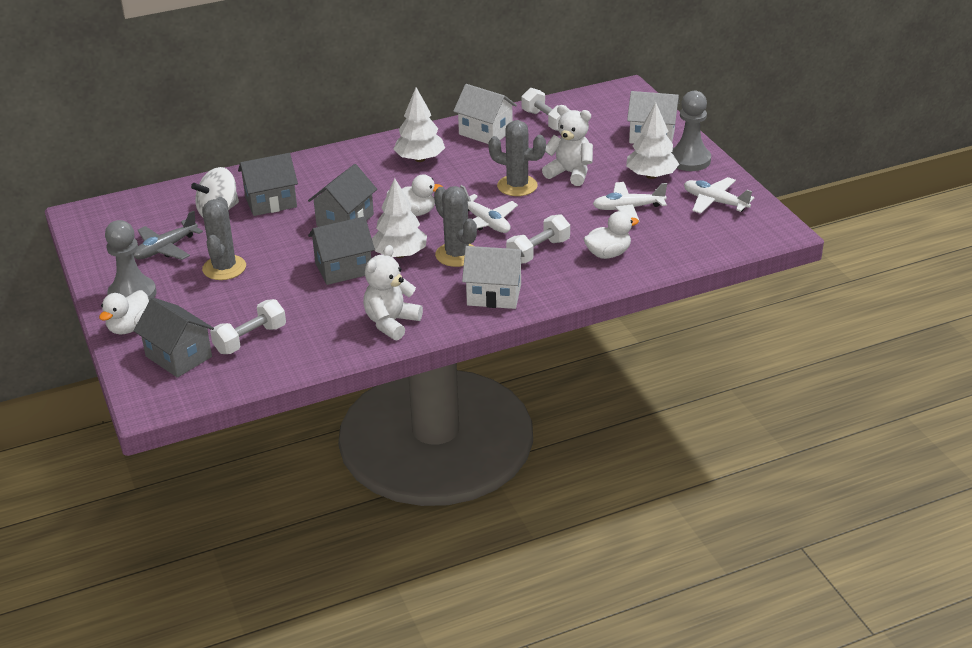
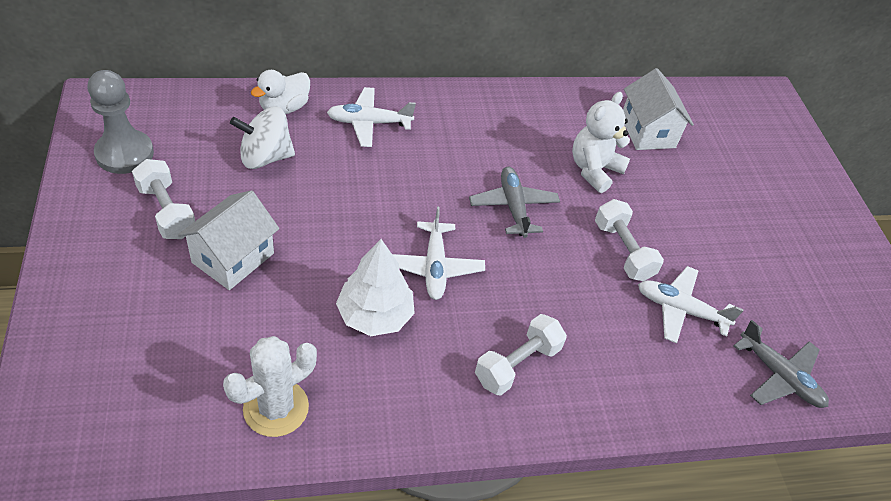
grey cactus: [202,197,246,280] [434,186,477,267] [488,120,546,196] = 3 -> none = 0
grey house: [133,297,214,378] [238,153,298,216] [308,164,377,227] [308,217,375,285] = 4 -> none = 0
grey pawn: [105,220,156,301] [671,91,711,171] = 2 -> [88,70,154,174] = 1
grey plane: [133,210,203,260] = 1 -> [469,166,560,238] [734,320,829,408] = 2
white cactus: none = 0 -> [223,336,317,437] = 1
white duck: [99,290,149,335] [386,174,443,216] [584,211,639,259] = 3 -> [251,70,310,114] = 1
white house: [453,84,517,144] [462,246,525,309] [627,91,679,144] = 3 -> [178,190,280,290] [623,68,694,150] = 2
white teddy bear: [363,245,423,340] [542,105,593,186] = 2 -> [572,92,630,193] = 1
white tree: [372,178,427,258] [393,87,445,162] [626,103,679,179] = 3 -> [336,239,415,336] = 1

